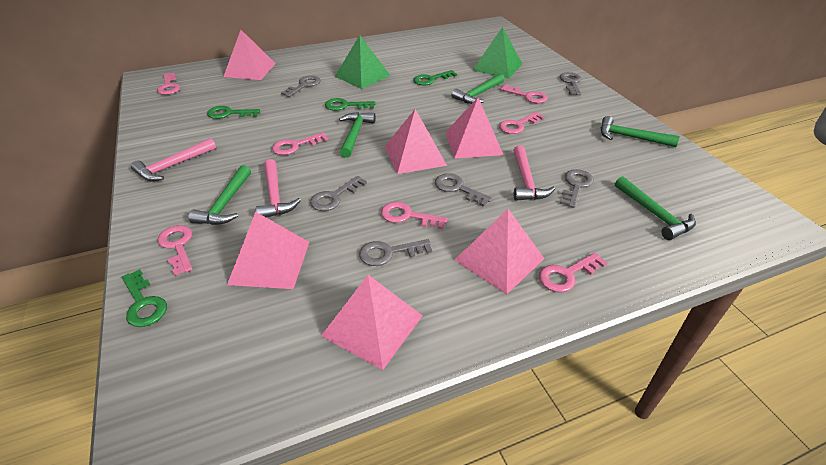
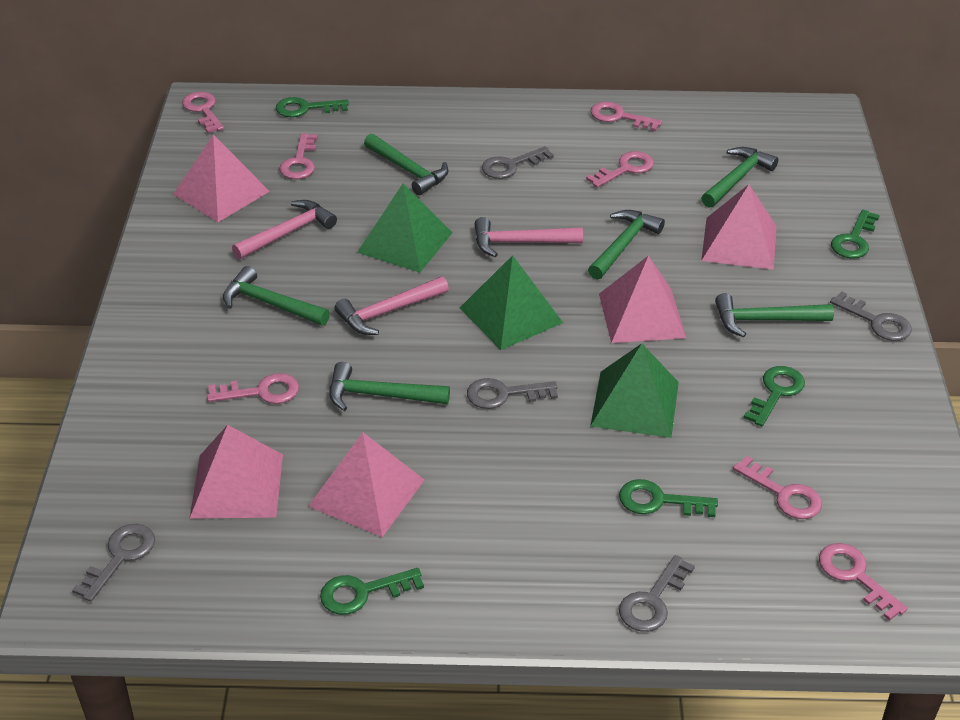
green hammer: [189,165,251,225] [339,112,376,158] [452,73,505,104] [601,116,680,147] [615,176,696,240] = 5 -> [223,266,330,326] [329,362,450,411] [364,134,449,195] [588,210,665,280] [701,147,779,208] [715,293,834,337] = 6
green key: [122,269,167,327] [207,106,260,119] [325,98,375,111] [413,70,457,86] = 4 -> [276,97,349,117] [320,568,424,615] [619,479,718,517] [744,366,805,426] [831,210,880,259] = 5
green pyramid: [335,35,391,89] [473,27,522,79] = 2 -> [357,183,453,273] [460,255,563,350] [590,343,679,438] = 3
grey key: [281,75,321,97] [310,176,367,211] [359,239,432,266] [435,173,493,207] [560,72,581,95] [560,169,594,208] = 6 -> [72,524,155,602] [467,378,558,409] [482,146,554,179] [619,555,695,632] [830,291,912,341] = 5
pink pyramid: [223,30,276,80] [227,212,309,289] [321,275,423,370] [385,109,447,174] [446,98,503,159] [455,209,545,294] = 6 -> [173,135,270,222] [190,425,283,519] [308,432,424,537] [599,255,686,343] [701,184,776,270] = 5

